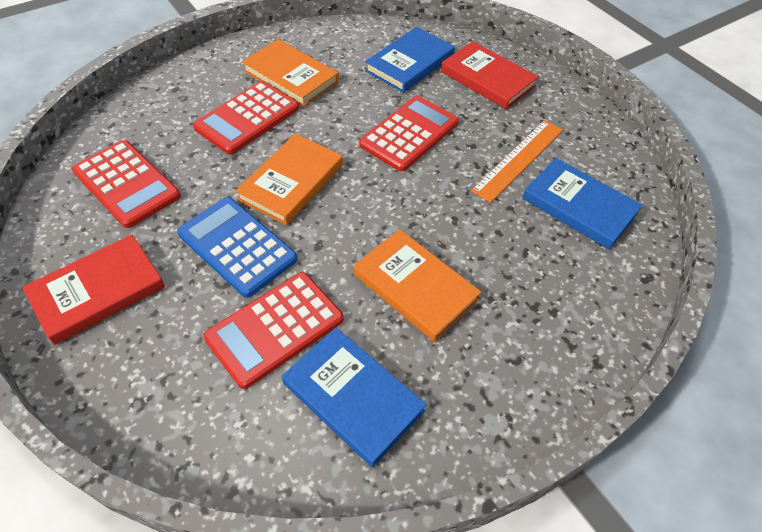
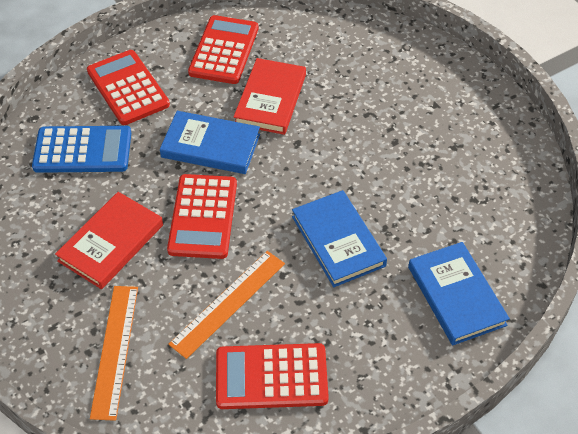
orange book: [235,133,343,225] [242,39,339,107] [354,229,481,342] = 3 -> none = 0
orange ruler: [471,120,563,203] = 1 -> [90,286,138,421] [168,251,285,359] = 2

